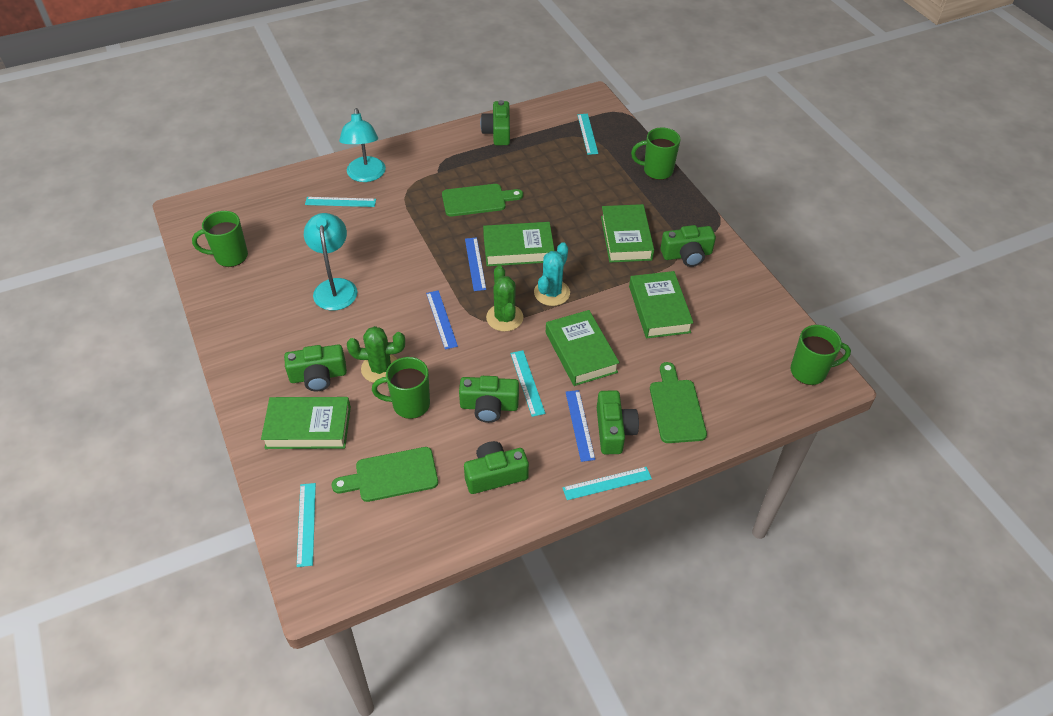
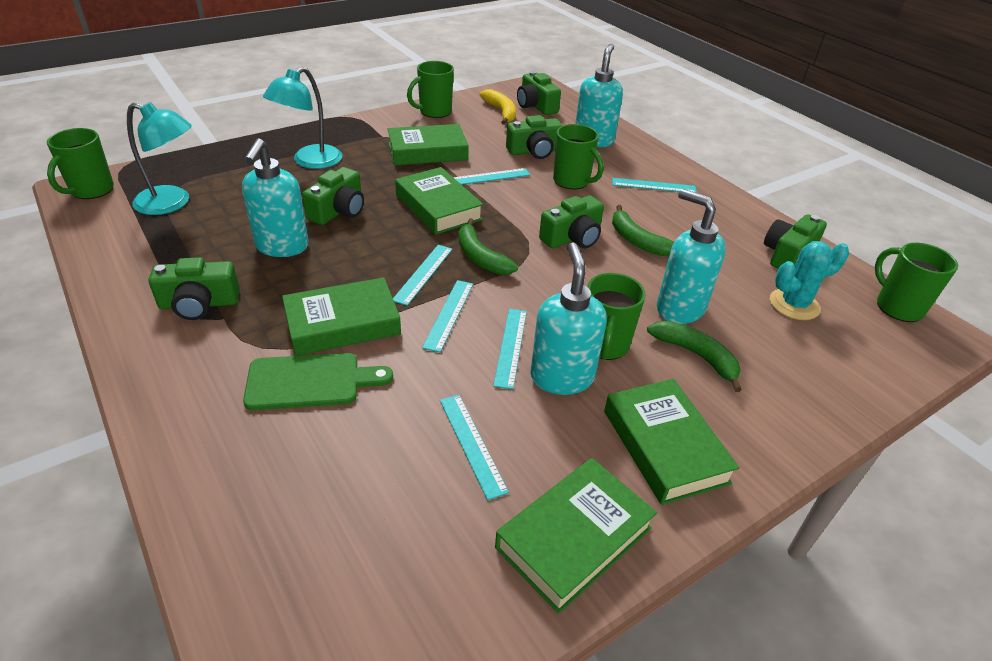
blue ruler: [426,290,458,350] [465,237,486,291] [566,390,595,462] = 3 -> none = 0
green banana: none = 0 -> [459,218,518,275] [612,205,674,256] [647,321,742,392] = 3
green cactus: [347,326,405,383] [486,265,523,332] = 2 -> none = 0
green cutting board: [331,447,438,502] [442,184,523,216] [650,362,707,443] = 3 -> [243,353,393,410] = 1
green mug: [192,211,248,267] [372,357,430,419] [631,127,680,180] [791,325,851,385] = 4 -> [47,128,114,199] [407,61,454,118] [553,124,604,189] [587,273,646,360] [875,243,958,322] = 5
turquoise ruler: [297,483,316,567] [305,197,376,207] [510,350,545,417] [562,467,652,500] [577,114,598,155] = 5 -> [393,245,453,306] [422,280,473,352] [440,395,509,500] [453,168,530,185] [493,309,527,389] [612,178,697,193] = 6
turquoise soap dispenser: none = 0 -> [242,138,309,257] [531,243,607,395] [575,44,623,147] [657,189,726,324] = 4
yellow banana: none = 0 -> [480,89,516,125] = 1

